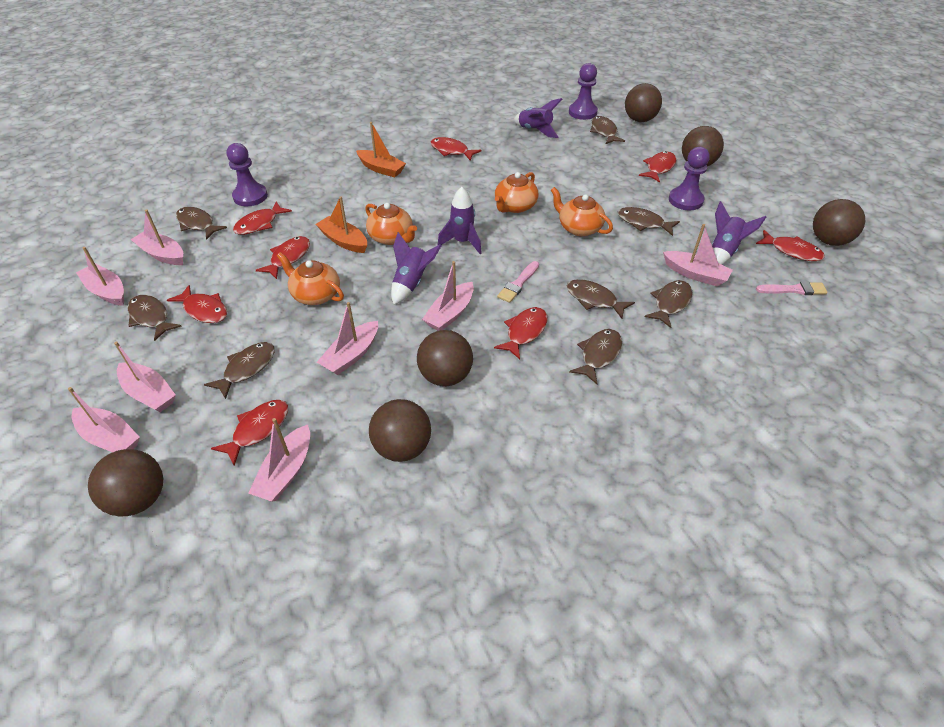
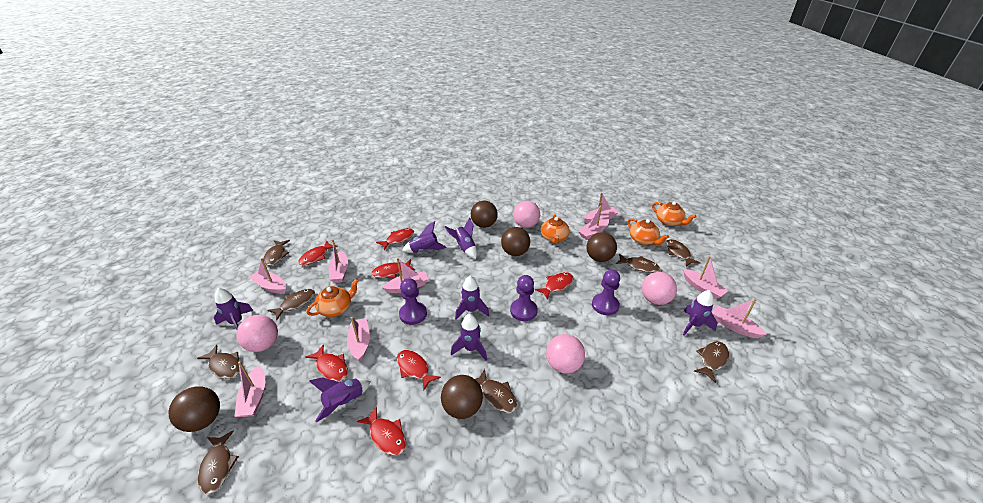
brown ball: [88,449,163,516] [369,399,431,462] [417,330,473,386] [625,83,662,122] [682,126,724,166] [813,199,865,246] = 6 -> [168,386,220,432] [441,375,483,419] [471,201,498,228] [501,227,530,256] [587,232,617,262] = 5
orange boat: [316,197,367,253] [356,122,406,178] = 2 -> none = 0
pink ball: none = 0 -> [236,315,278,352] [513,201,540,228] [546,334,585,374] [642,272,677,305] = 4
pink boat: [68,387,140,452] [76,247,124,306] [114,342,176,412] [131,209,183,265] [248,418,310,502] [317,302,378,375] [422,261,474,331] [663,224,733,286] = 8 -> [234,361,265,417] [249,258,286,294] [329,239,348,283] [347,317,370,362] [382,259,429,293] [578,203,609,240] [584,193,619,224] [683,256,728,299] [712,299,767,338] = 9
pink brush: [497,261,539,303] [756,282,828,295] = 2 -> none = 0
purple rocket: [391,232,442,305] [437,187,482,254] [514,98,563,138] [712,201,766,265] = 4 -> [214,288,254,330] [309,377,370,422] [402,221,447,253] [445,218,477,259] [451,314,487,361] [455,276,489,320] [683,290,717,336] = 7
red fish: [167,285,227,323] [211,400,288,466] [233,201,292,235] [256,236,310,279] [431,137,482,161] [494,307,548,359] [639,151,676,183] [756,230,825,261] = 8 -> [298,240,338,265] [305,345,348,381] [357,406,406,455] [371,259,415,278] [376,228,414,250] [397,350,441,390] [535,272,574,300] = 7

